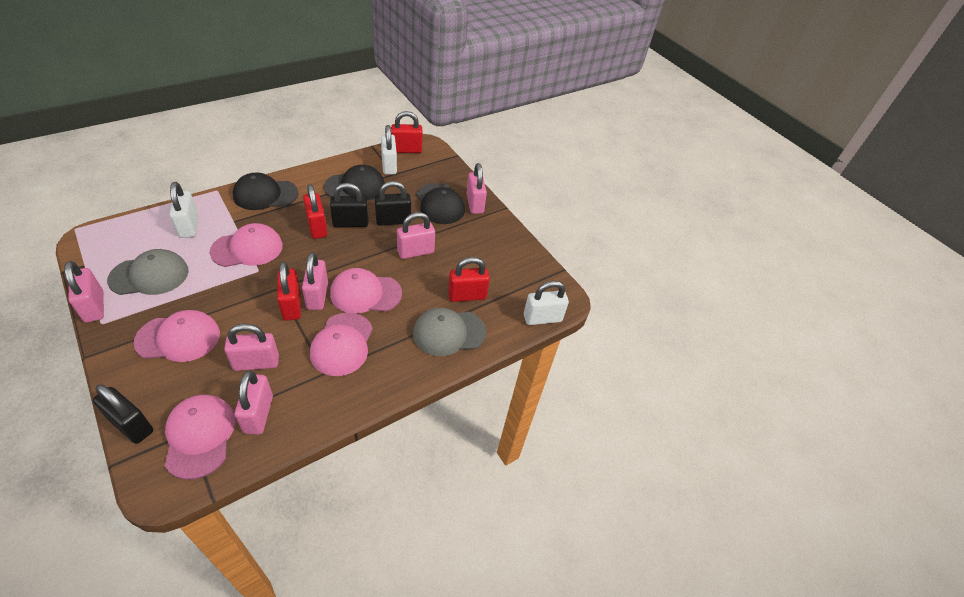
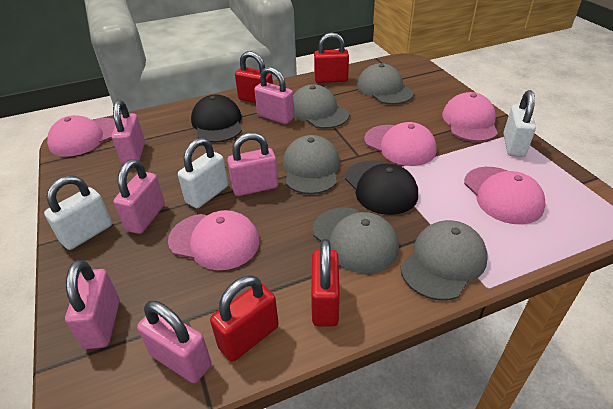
black cap: [233,172,299,210] [324,165,385,200] [416,183,465,224] = 3 -> [191,94,242,143] [345,160,418,215] = 2
black padlock: [93,384,153,444] [330,183,368,227] [375,181,411,226] = 3 -> none = 0
grey cap: [107,249,189,295] [413,308,486,356] = 2 -> [283,135,340,194] [293,84,349,129] [313,207,399,273] [357,63,414,105] [400,220,487,300] = 5

